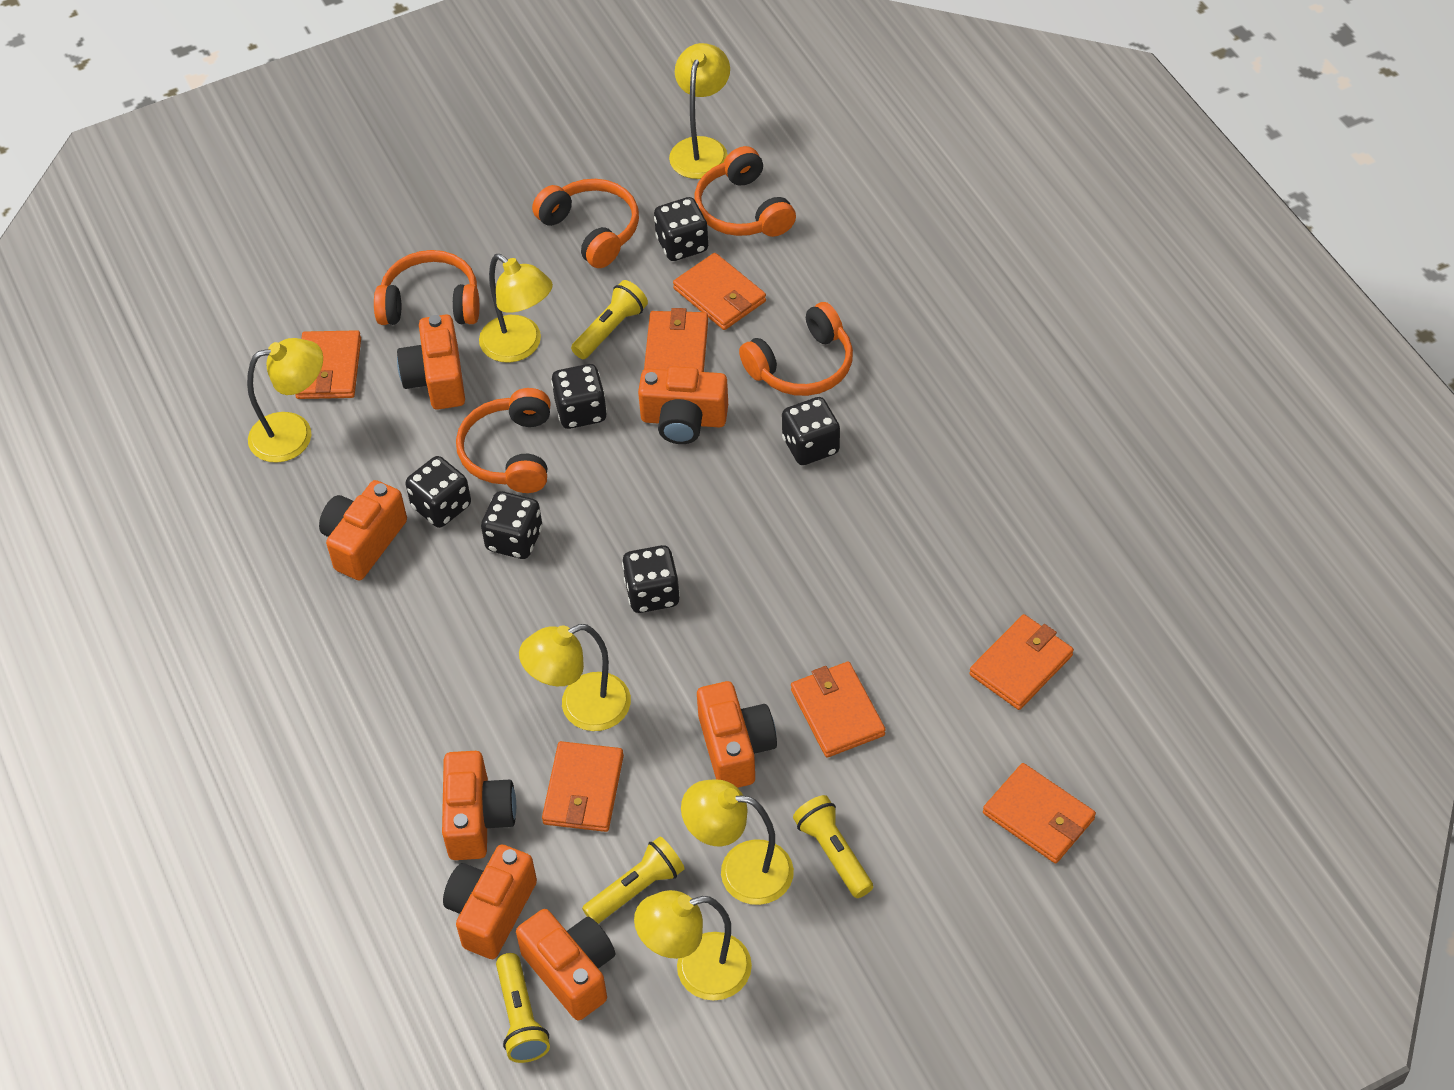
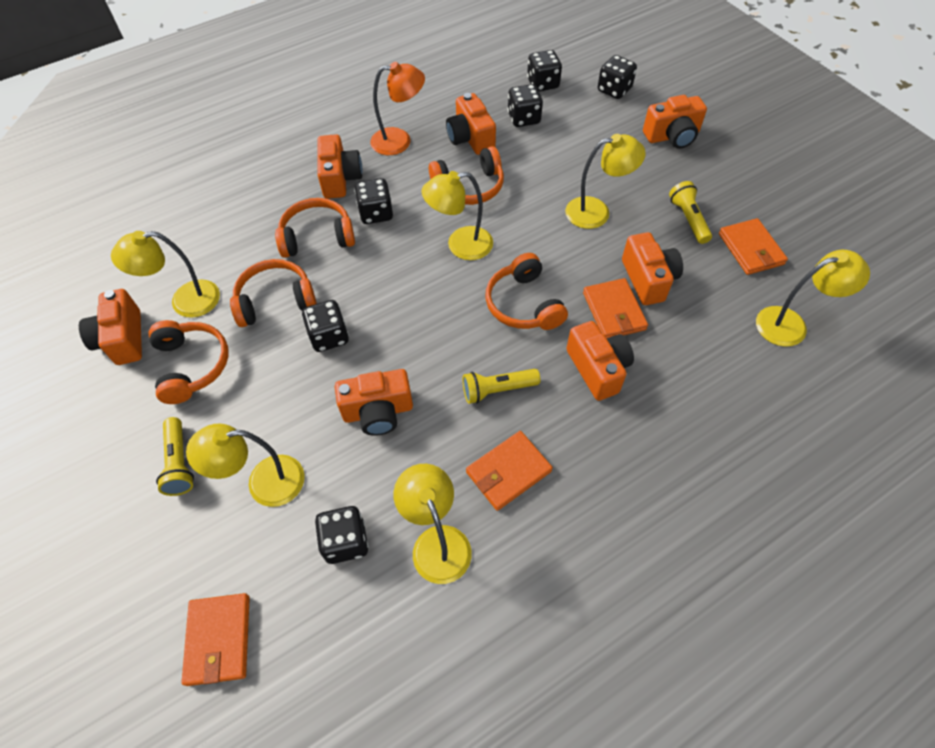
orange lamp: none = 0 -> [370,62,425,155] = 1
orange wallet: [296,330,361,399] [542,741,624,832] [644,308,708,372] [673,253,766,330] [791,662,886,758] [969,614,1074,710] [983,763,1096,863] = 7 -> [182,593,250,686] [466,431,553,511] [583,278,648,339] [719,218,788,275] = 4
yellow flashlight: [496,953,550,1063] [571,280,648,359] [582,836,685,924] [793,795,873,898] = 4 -> [156,417,194,496] [463,369,540,404] [669,181,712,244] = 3

